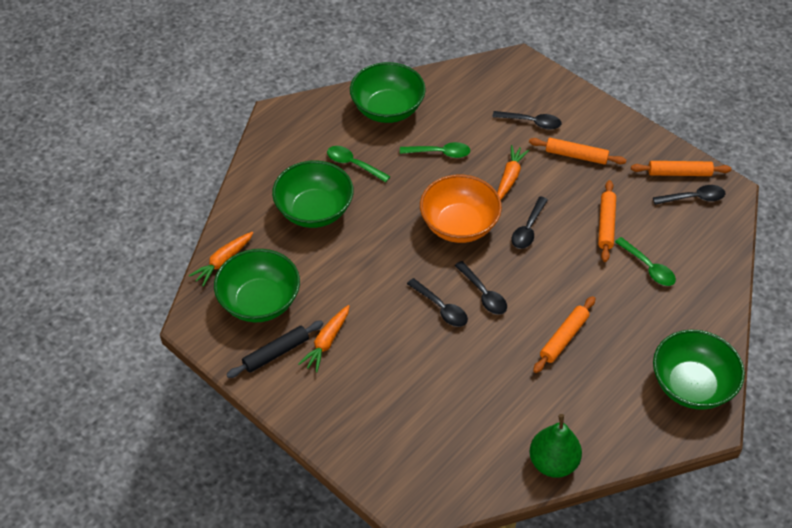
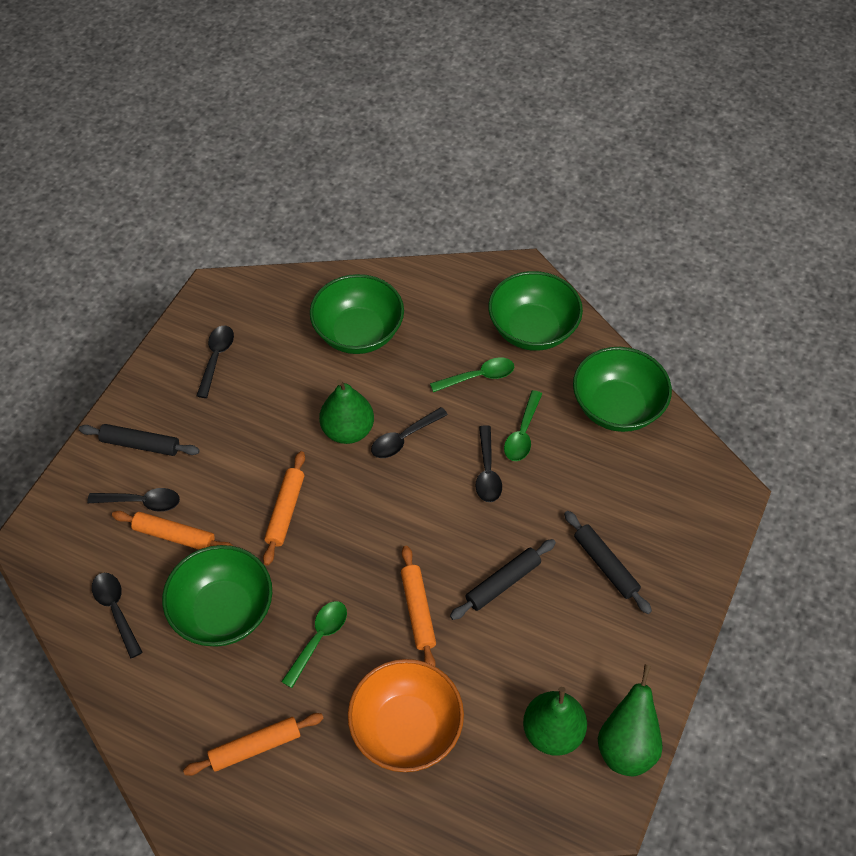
black rolling pin: [226,320,323,378] = 1 -> [79,424,200,456] [450,539,556,620] [564,511,652,614] = 3
green pear: [530,414,582,478] = 1 -> [319,379,374,444] [523,687,587,756] [598,665,663,776] = 3
orange carrot: [189,232,253,287] [298,305,349,372] [497,145,529,200] = 3 -> none = 0

